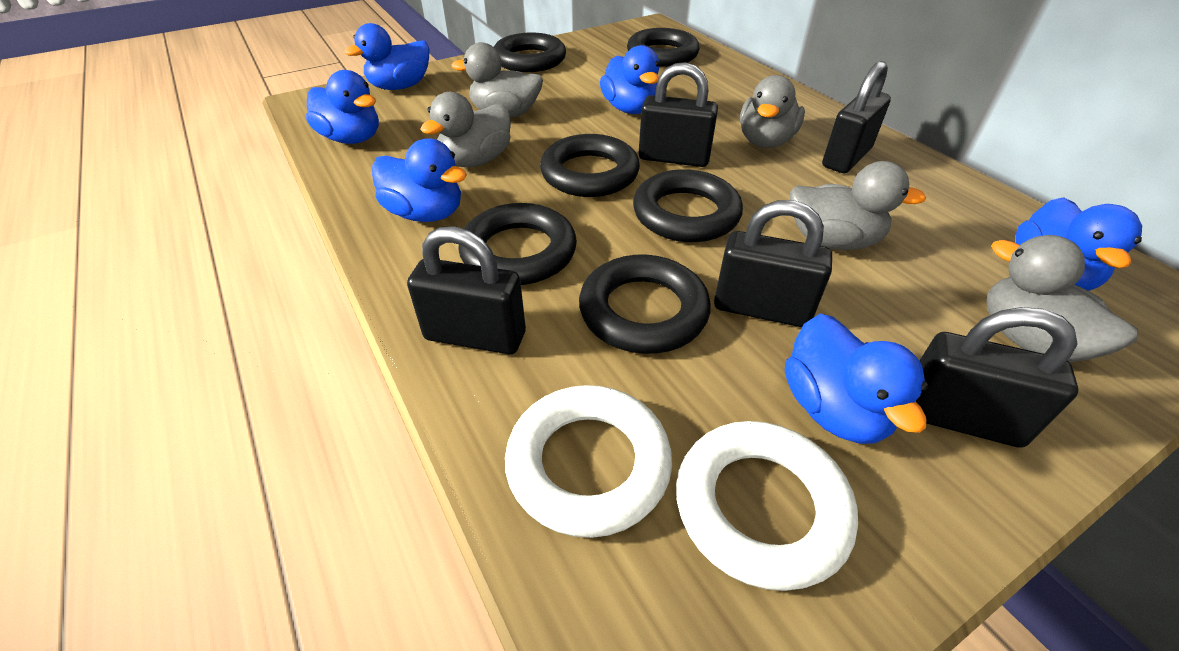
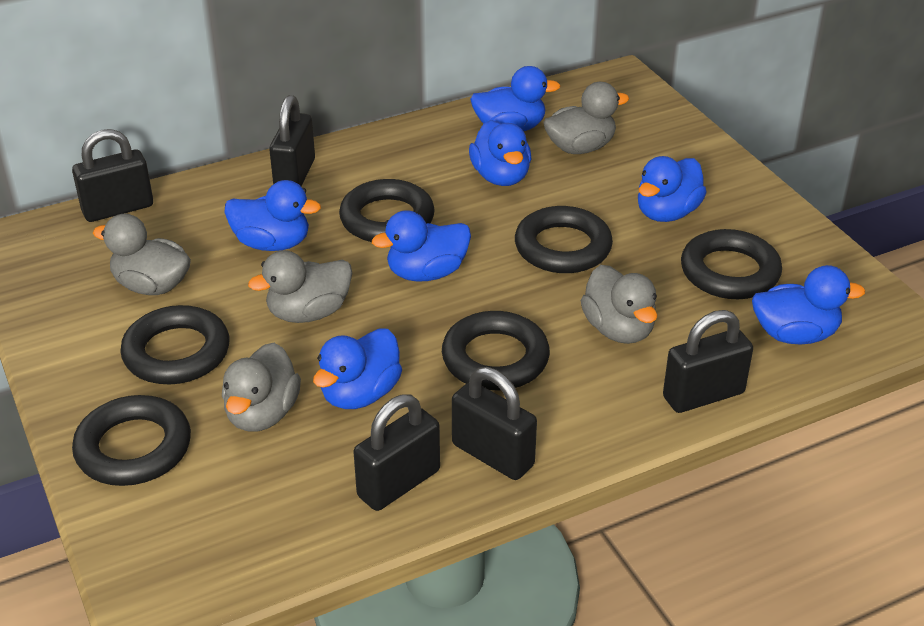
blue duck: [306,70,379,144] [344,23,430,90] [372,139,467,222] [600,45,659,114] [785,314,928,444] [1016,197,1142,291] = 6 -> [224,180,321,251] [313,328,402,409] [372,210,471,282] [469,120,531,186] [470,66,561,132] [638,156,707,222] [752,265,865,344] = 7
white ring: [505,385,672,538] [676,421,858,591] = 2 -> none = 0

